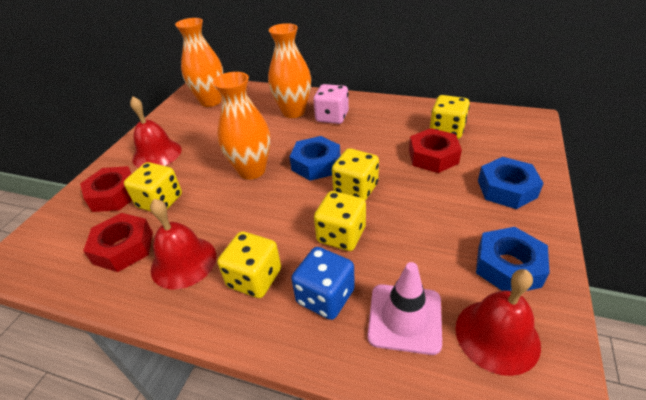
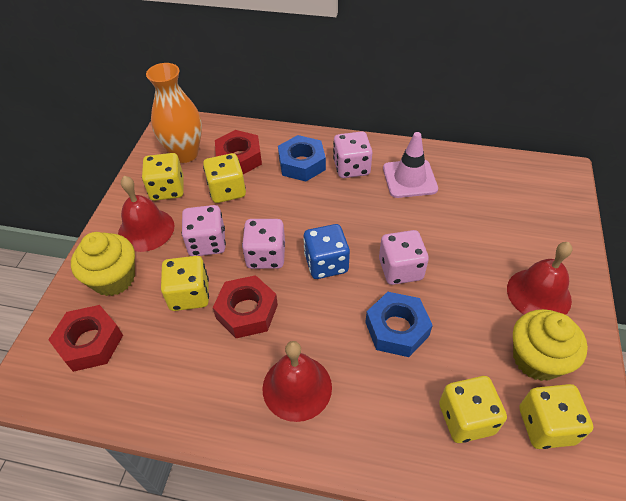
blue nut: [289,136,340,181] [476,227,550,291] [478,157,544,209] = 3 -> [278,135,326,182] [365,292,433,357] = 2
orange vase: [175,18,223,107] [213,72,270,179] [268,23,311,118] = 3 -> [146,63,202,163] = 1
pink dice: [313,84,349,124] = 1 -> [182,205,226,256] [242,219,285,269] [333,131,372,178] [379,230,429,285] = 4
yellow cupcake: none = 0 -> [71,232,135,296] [513,309,588,381] = 2

